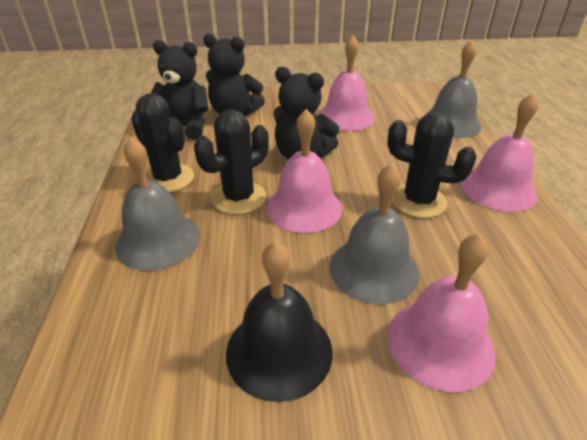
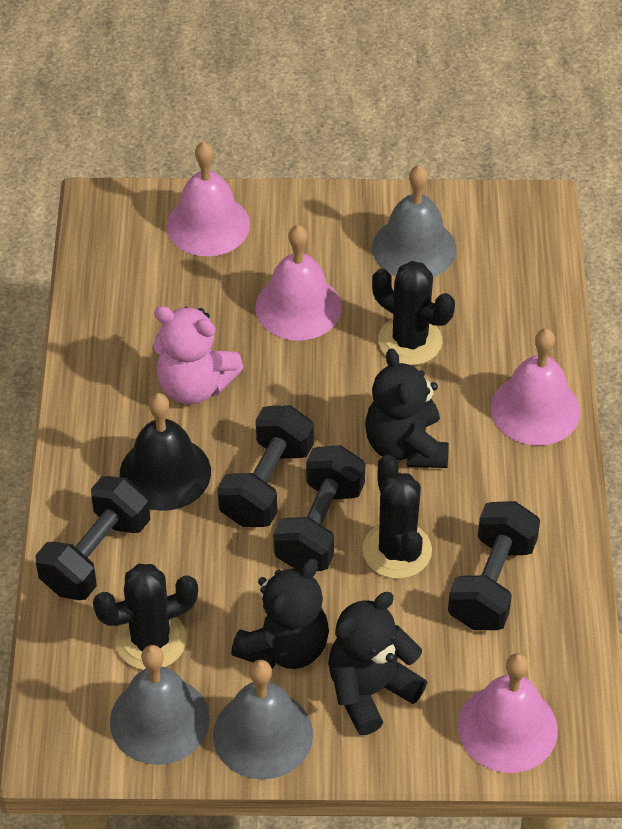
black dumbbell: none = 0 -> [35,476,150,600] [217,405,314,527] [273,445,365,571] [448,501,540,630] = 4
pink teddy bear: none = 0 -> [154,306,244,404] = 1

